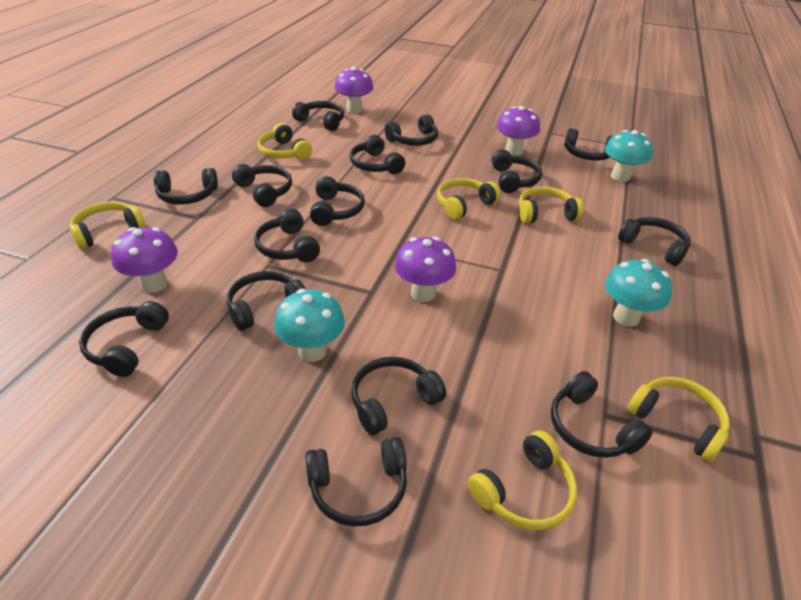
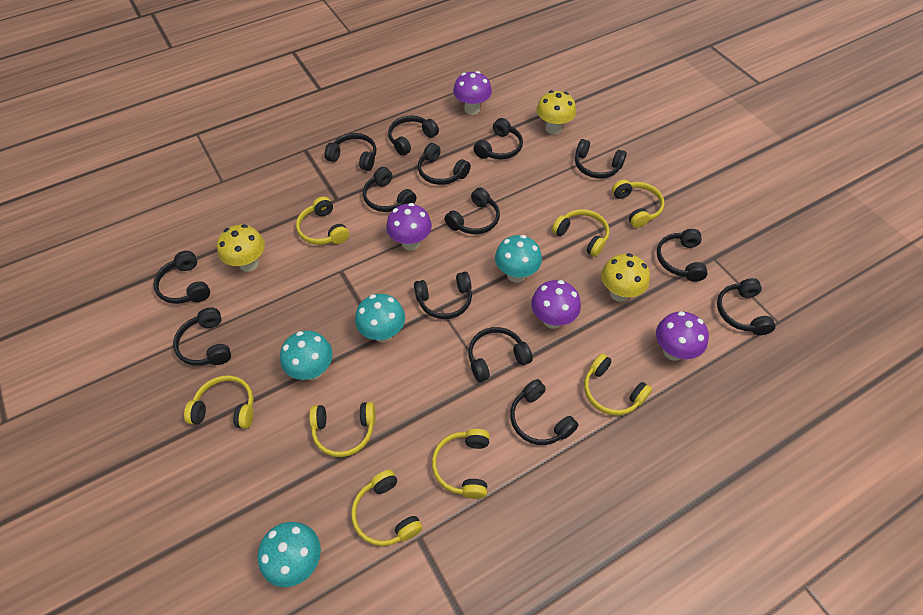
black headphones: [79,301,169,377] [154,168,218,204] [227,271,306,331] [232,164,292,207] [254,209,320,262] [292,101,344,131] [305,437,407,527] [310,176,365,226] [350,135,405,174] [351,357,446,435] [385,114,438,146] [492,150,543,193] [551,371,653,458] [564,128,612,161] [618,217,691,266] = 15 -> [153,251,210,304] [173,307,231,366] [325,133,376,171] [363,167,416,212] [388,116,439,156] [414,272,472,319] [418,143,471,185] [444,187,500,234] [468,327,533,382] [473,118,523,159] [510,379,579,445] [575,139,627,178] [657,229,708,282] [717,278,776,335] = 14
turquoise mushroom: [274,289,345,362] [605,130,653,182] [605,259,672,327] = 3 -> [258,522,321,587] [280,331,333,380] [355,294,405,342] [495,235,542,283] = 4
yellow headphones: [70,202,145,249] [257,123,312,160] [437,178,501,220] [468,430,577,530] [519,186,584,223] [627,377,730,462] = 6 -> [184,376,254,429] [296,197,349,245] [309,402,375,457] [351,470,423,546] [432,429,490,499] [552,209,609,257] [584,353,652,416] [612,180,665,228] = 8
yellow mushroom: none = 0 -> [217,224,265,272] [537,90,576,135] [601,253,650,302] = 3

